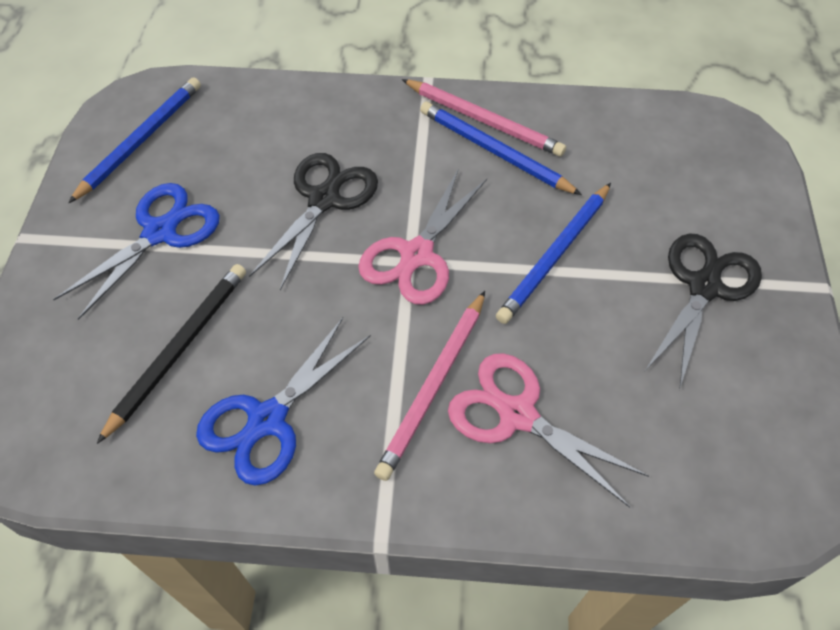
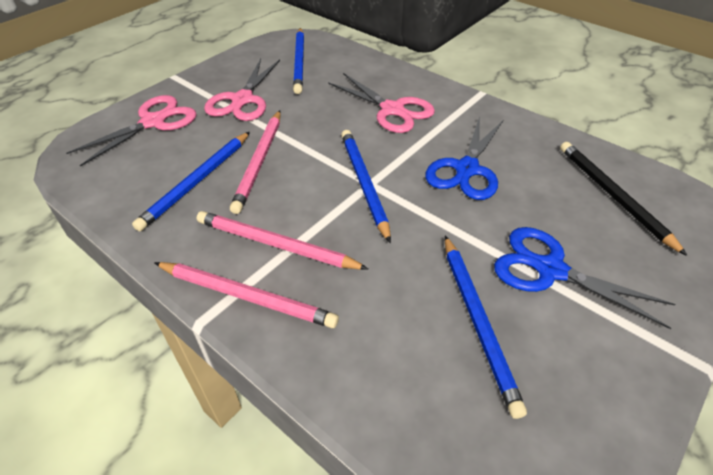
black scissors: [249,153,378,290] [645,234,762,390] = 2 -> none = 0
blue pencil: [68,77,201,203] [420,102,582,195] [496,183,611,324] = 3 -> [132,132,250,231] [293,28,304,94] [341,130,391,243] [445,236,527,419] = 4
pink pencil: [374,291,485,481] [402,79,566,157] = 2 -> [154,262,339,328] [197,211,368,270] [230,110,281,214] = 3
pink scissors: [358,168,487,305] [448,353,649,508] = 2 -> [66,95,197,167] [204,59,280,121] [328,73,435,133] = 3

